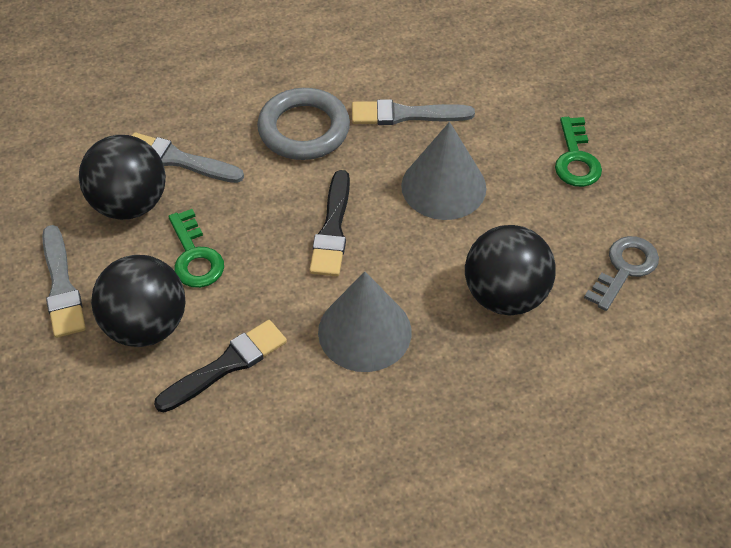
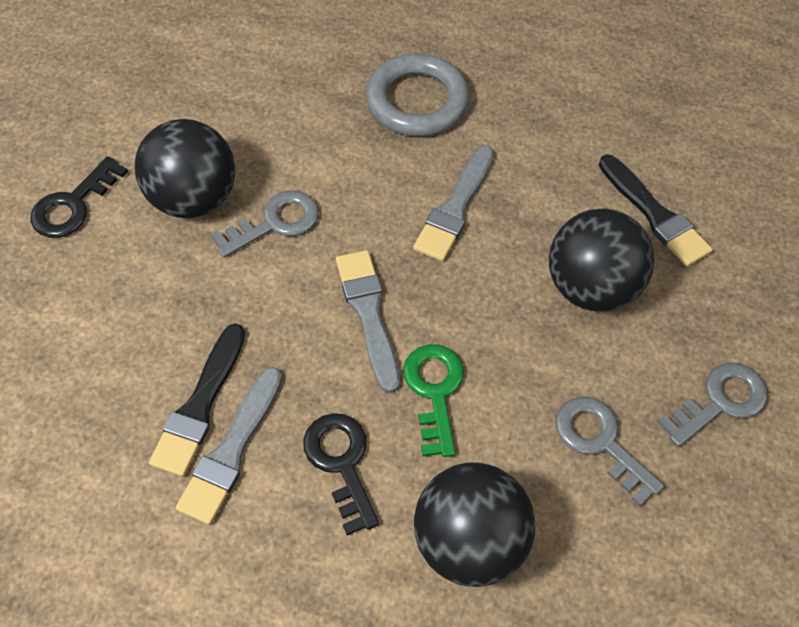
black key: none = 0 -> [31,156,128,238] [303,413,379,535] = 2
green key: [168,209,224,288] [555,117,602,187] = 2 -> [403,344,464,457] = 1
grey cone: [318,271,412,372] [401,122,487,220] = 2 -> none = 0
grey key: [584,236,659,311] = 1 -> [211,190,319,258] [555,396,664,506] [657,363,767,447] = 3

